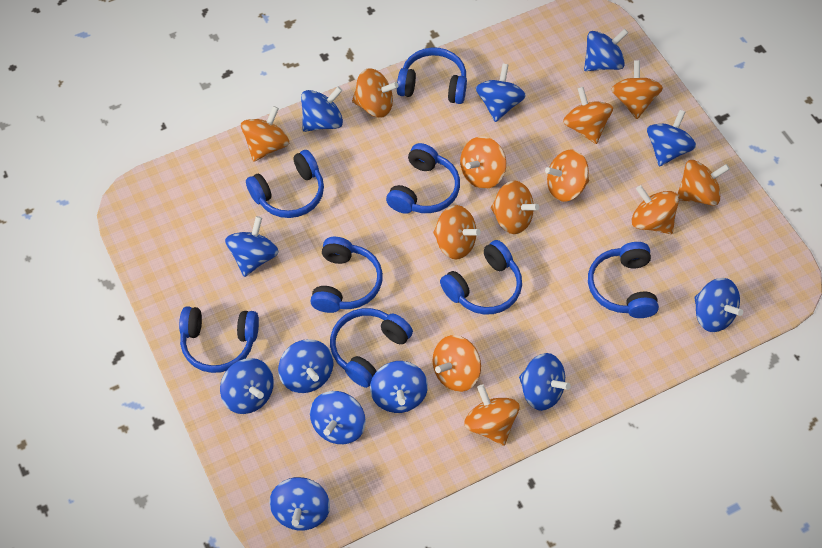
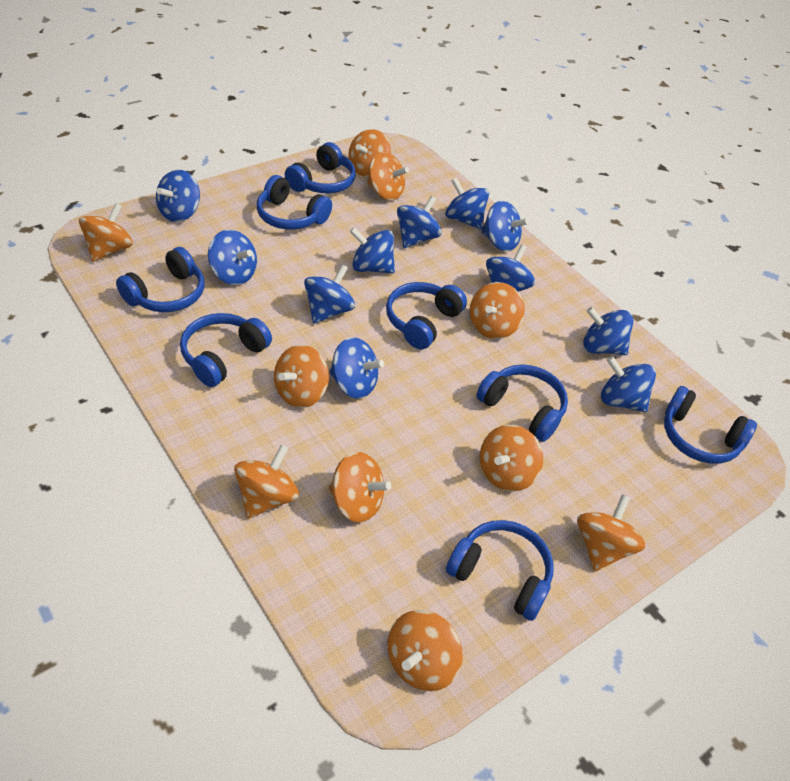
blue spinning top: [220,358,274,414] [225,216,279,277] [269,477,330,531] [278,339,333,393] [301,87,343,132] [310,391,366,444] [370,361,428,413] [476,64,526,122] [519,353,571,411] [584,28,628,71] [647,110,696,166] [694,278,743,332] = 12 -> [156,170,200,222] [208,230,257,285] [304,265,355,324] [330,337,384,399] [350,228,395,273] [397,196,442,248] [445,178,489,229] [481,201,529,252] [486,245,535,292] [583,307,634,355] [601,356,656,412] = 11
orange spinning top: [241,106,289,162] [352,68,399,118] [433,205,481,259] [433,335,481,392] [460,136,506,189] [464,384,520,446] [491,181,539,234] [545,149,589,202] [563,87,613,144] [611,60,663,119] [632,185,679,234] [678,160,730,206] = 12 -> [79,203,133,262] [234,444,299,519] [274,345,329,408] [329,452,391,523] [348,129,391,177] [367,152,409,200] [388,610,463,691] [469,282,525,339] [480,425,543,492] [577,495,645,571] = 10

